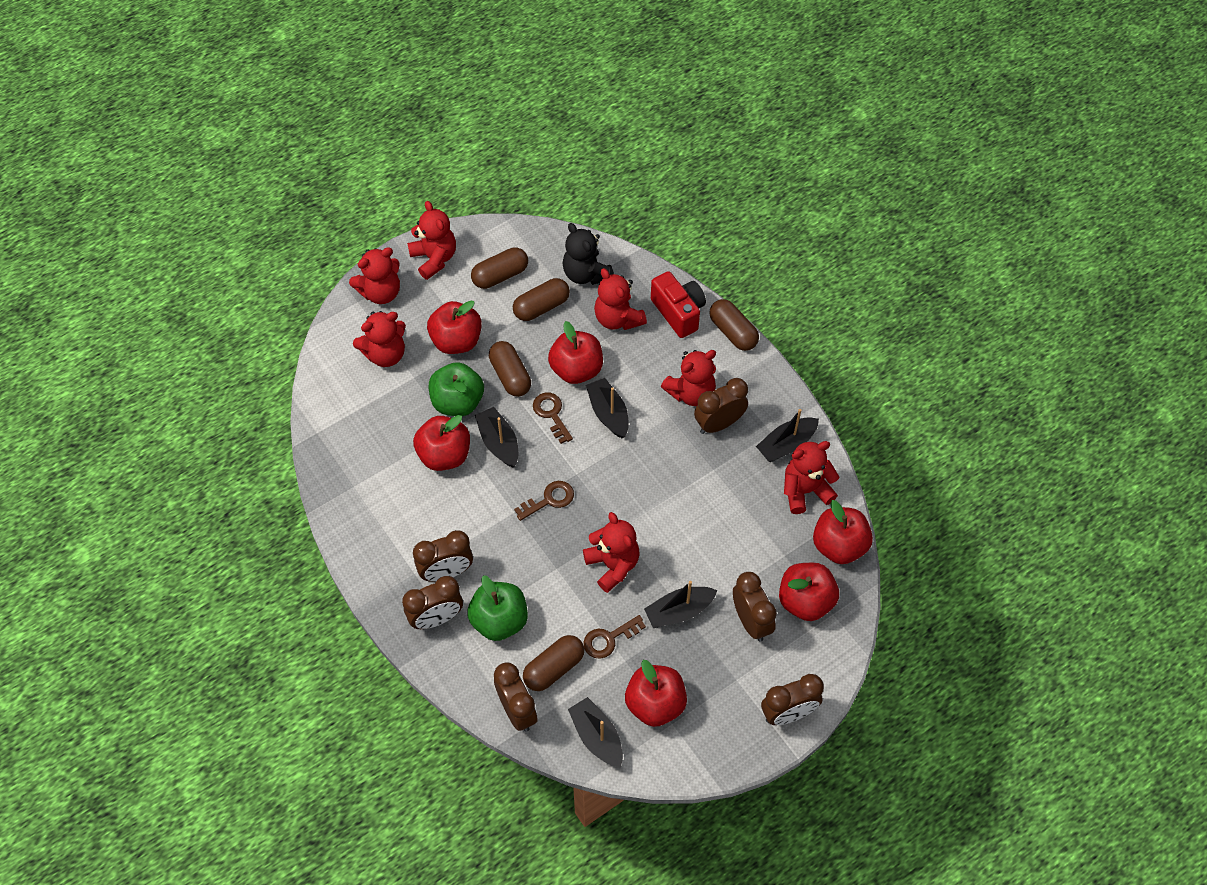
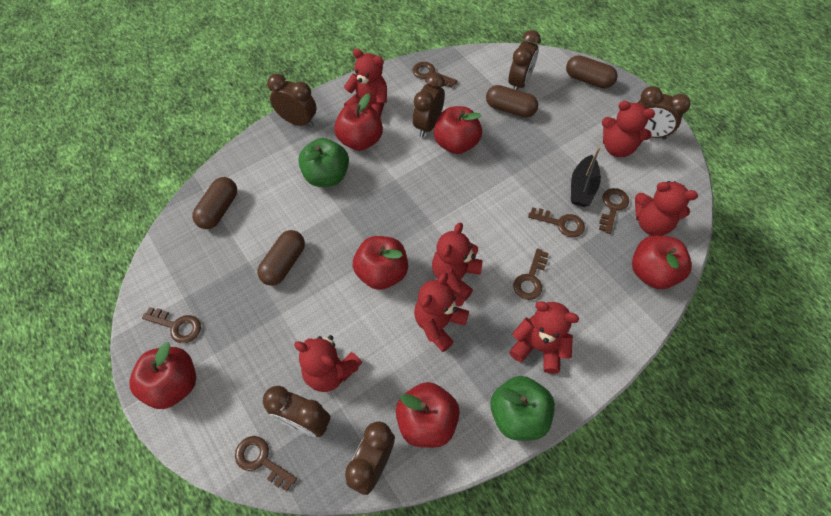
black boat: [475,407,518,468] [568,697,623,768] [586,378,629,438] [644,581,717,628] [756,409,819,462] = 5 -> [571,147,601,207] = 1
black teddy bear: [562,223,614,285] = 1 -> none = 0
brown capsule: [471,247,528,289] [489,341,531,397] [513,278,570,321] [523,635,584,691] [709,299,759,351] = 5 -> [192,177,237,229] [257,230,305,286] [486,85,538,118] [566,55,617,89] = 4
brown key: [514,481,574,521] [533,393,573,444] [583,615,646,659] = 3 -> [142,307,201,343] [235,436,297,491] [413,62,457,88] [513,248,549,300] [528,207,585,237] [599,188,629,234] = 6
red camera: [651,271,706,338] = 1 -> none = 0

